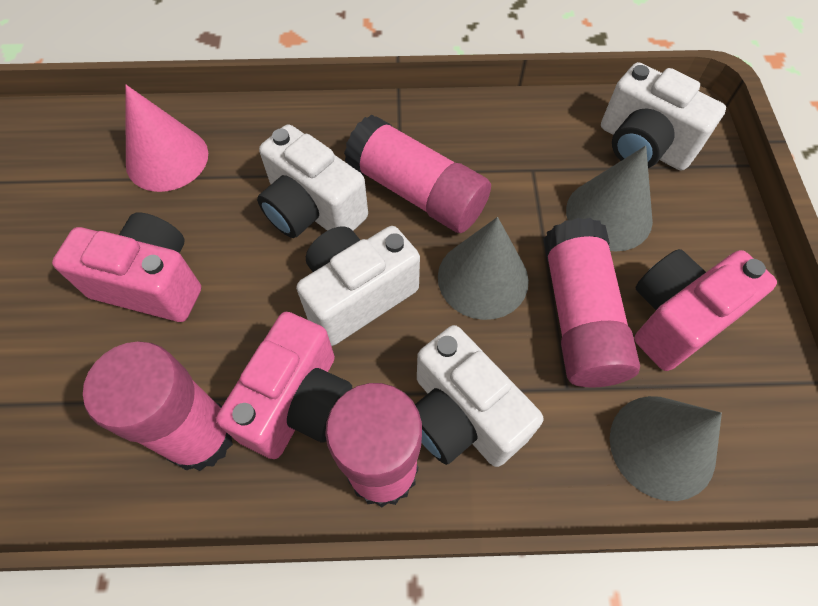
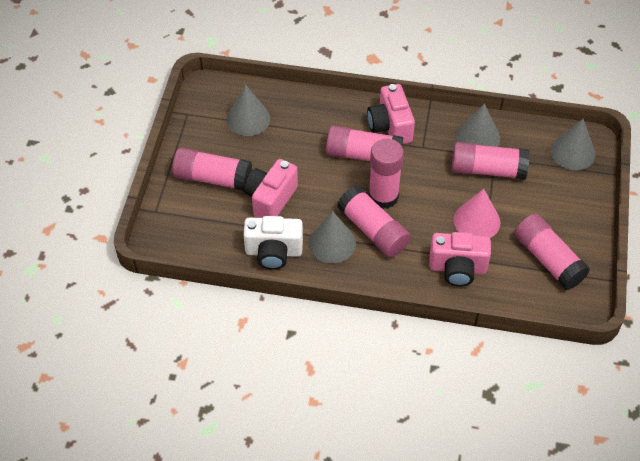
grey cone: [438,217,529,320] [566,146,653,252] [610,396,722,501] = 3 -> [227,85,270,136] [309,211,356,263] [456,104,500,147] [550,119,596,170] = 4
pink glue stick: [83,342,233,471] [325,383,422,507] [344,115,491,233] [543,218,640,388] = 4 -> [172,147,252,191] [326,125,403,161] [337,185,411,258] [368,139,404,209] [451,142,530,180] [514,214,590,290] = 6
white camera: [257,124,368,238] [296,226,420,346] [415,325,543,467] [601,62,726,171] = 4 -> [243,216,303,270] = 1

